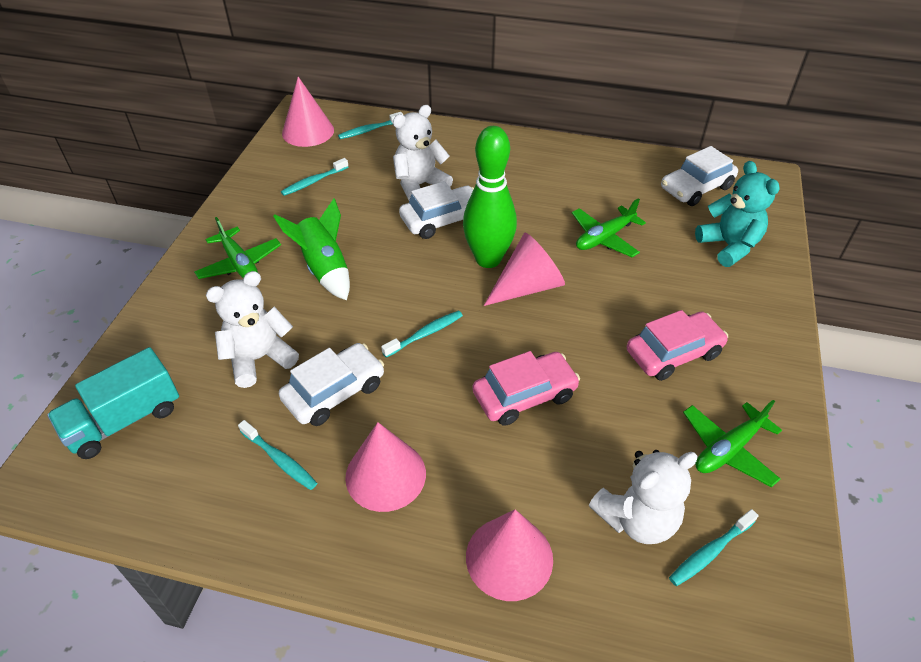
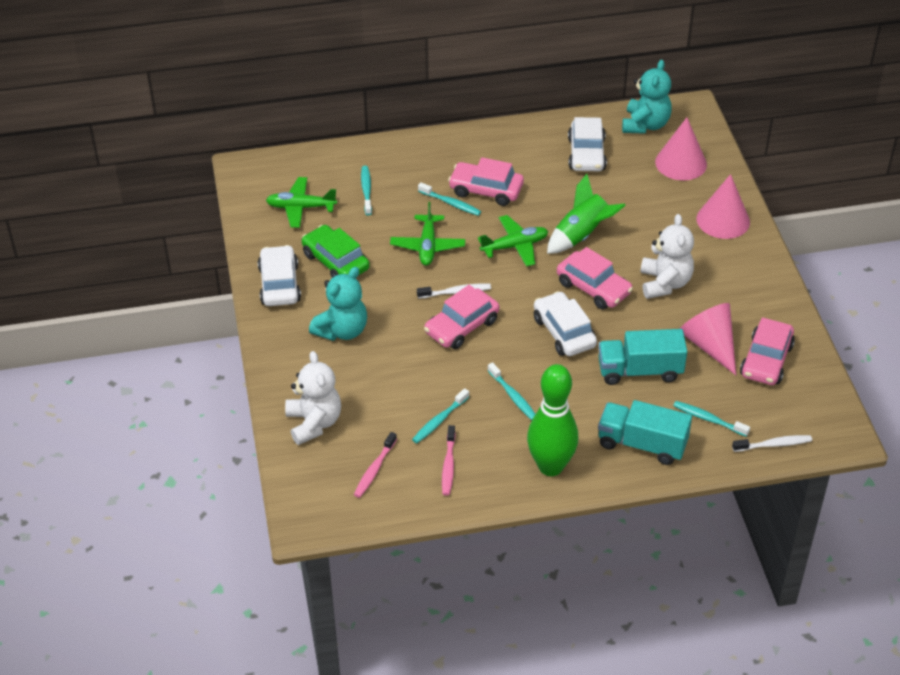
green car: none = 0 -> [302,225,370,278] = 1
pink car: [472,351,580,426] [627,310,728,381] = 2 -> [424,285,499,349] [448,157,524,206] [557,247,633,310] [740,317,795,385] = 4
pink cone: [282,77,334,147] [345,422,426,512] [466,509,553,601] [484,233,565,306] = 4 -> [655,117,707,180] [680,303,736,375] [697,174,750,239] = 3
pink toothbrush: none = 0 -> [354,432,397,498] [442,425,456,496] = 2
turquoise teddy bear: [695,161,780,267] = 1 -> [309,267,367,341] [622,60,672,134] = 2
turquoise truck: [47,347,179,459] = 1 -> [598,329,687,385] [598,400,692,465] = 2
white teddy bear: [206,271,299,388] [393,105,453,200] [589,450,698,544] = 3 -> [285,351,341,445] [640,214,694,299] = 2
white toothbrush: none = 0 -> [417,284,491,299] [732,435,812,452] = 2

